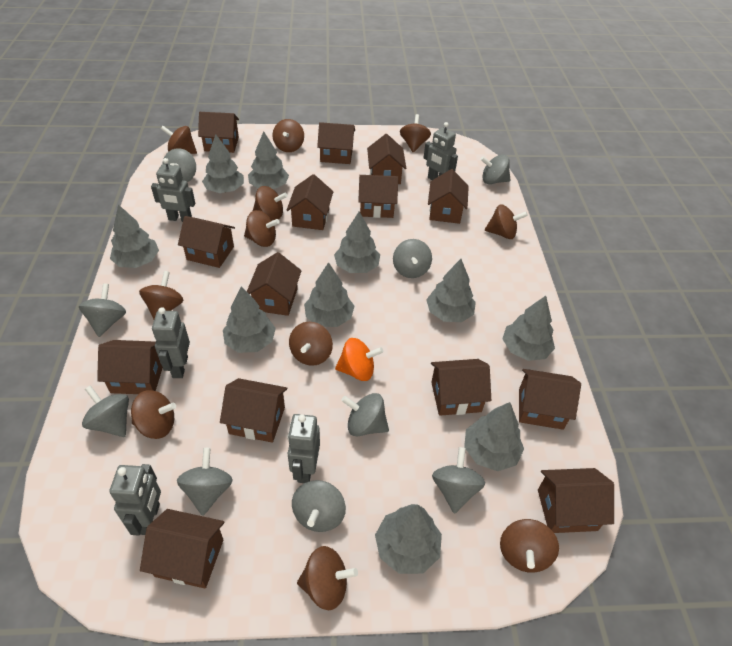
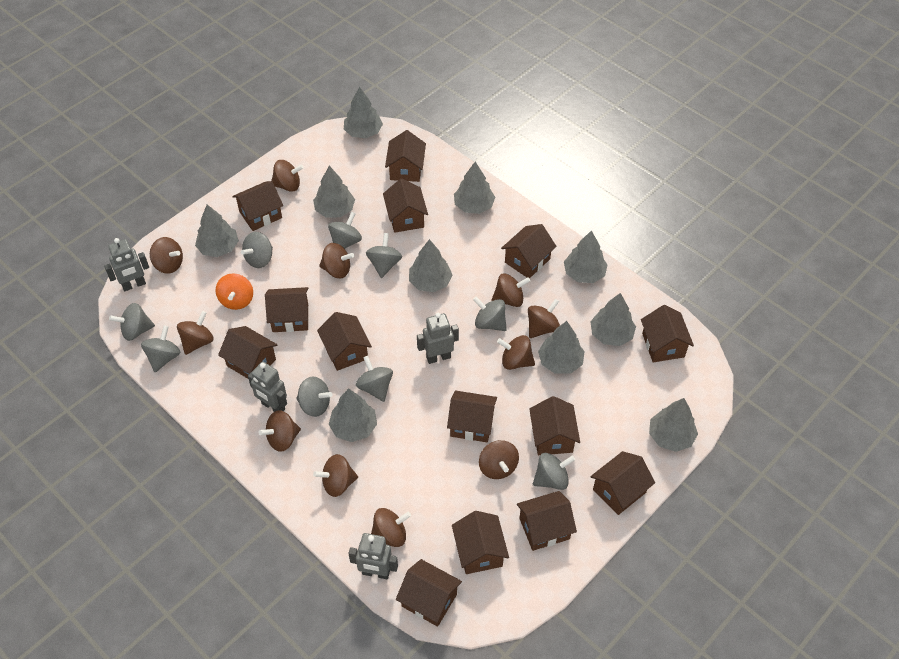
grey robot: [109,464,161,536] [151,158,195,222] [152,307,190,378] [287,414,320,483] [424,122,458,180] = 5 -> [104,238,149,291] [248,362,287,412] [349,533,398,579] [417,313,459,364] = 4

